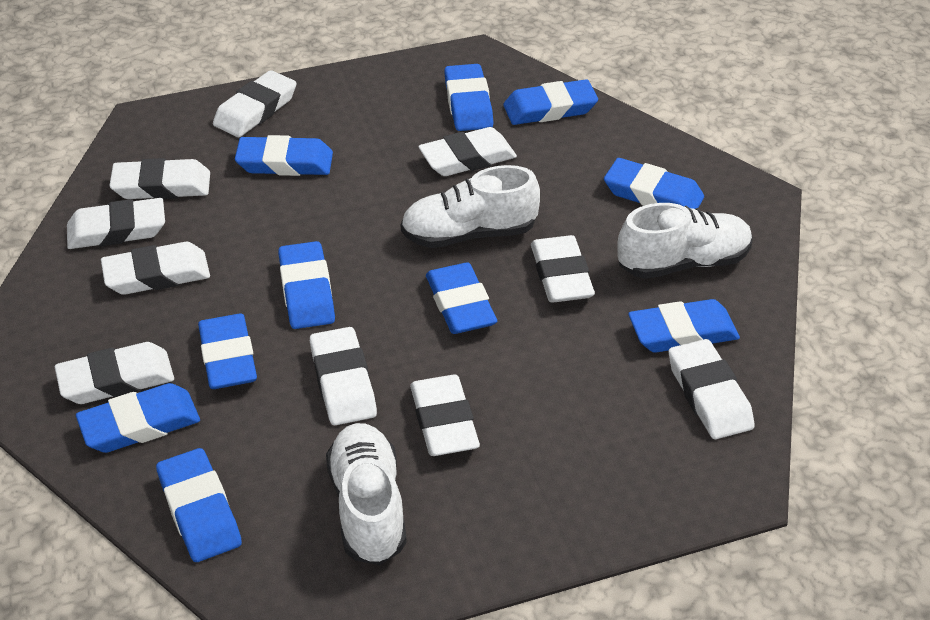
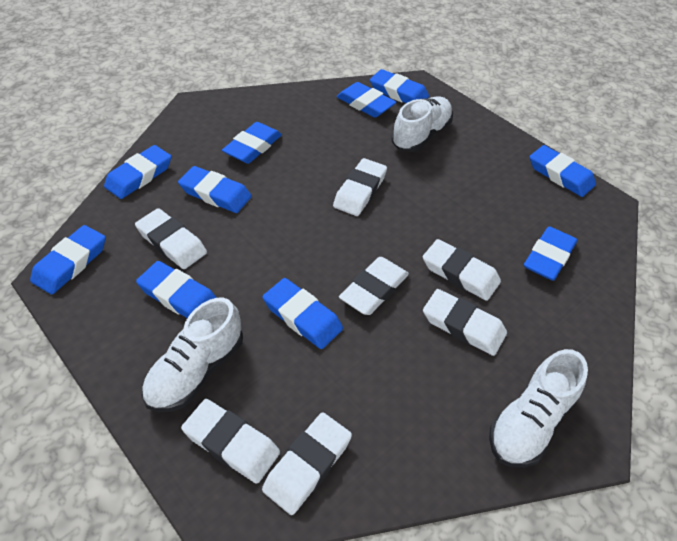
white eraser: [55,342,174,404] [67,198,165,249] [101,242,210,295] [109,158,210,199] [213,70,297,137] [310,327,377,425] [410,375,480,456] [418,127,517,176] [531,235,595,303] [669,339,755,439] = 10 -> [135,208,207,269] [181,399,280,484] [262,412,352,515] [333,158,387,216] [339,257,409,315] [423,239,501,301] [423,289,507,356] = 7

